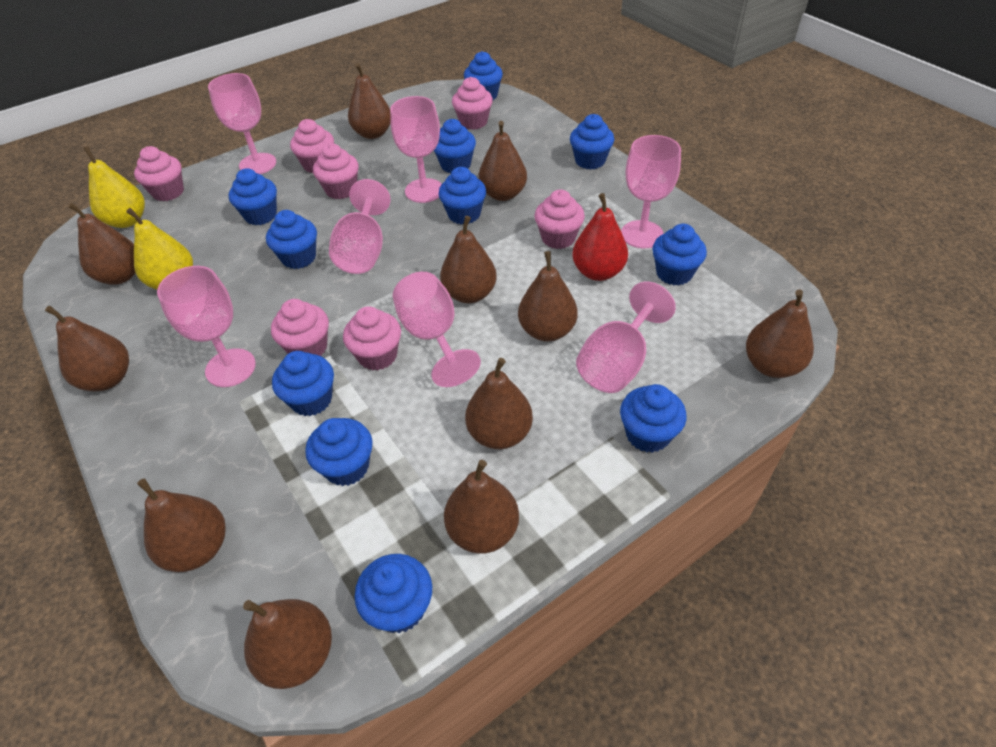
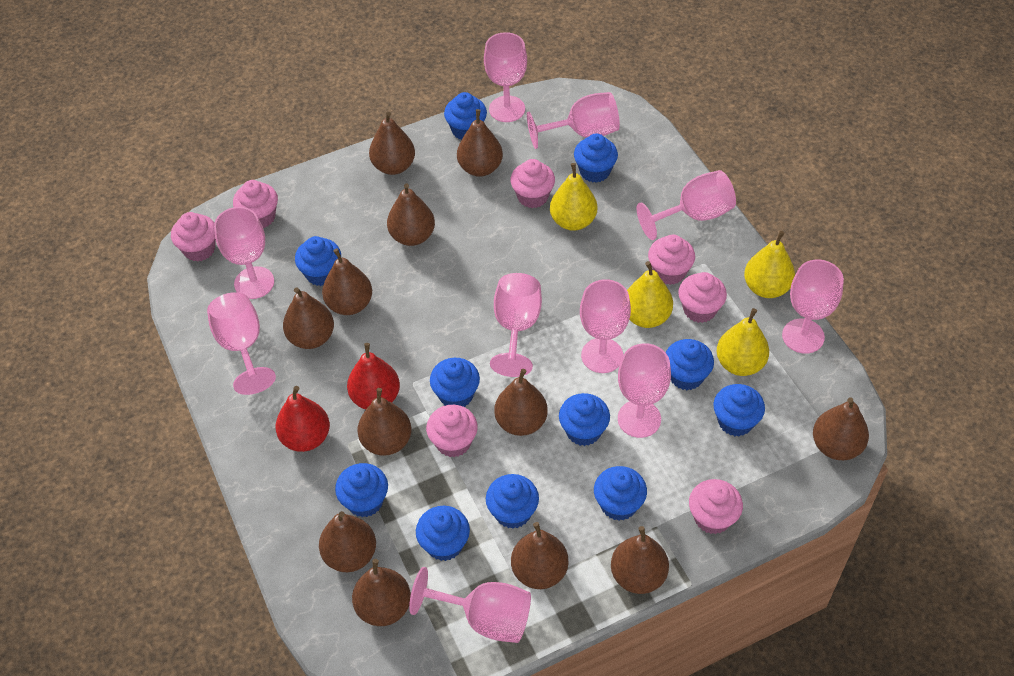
brown pear: [45,306,129,391] [68,203,135,285] [137,478,225,572] [243,599,332,689] [348,63,390,139] [440,216,497,303] [444,460,519,554] [465,358,533,449] [479,121,527,201] [518,251,578,342] [746,289,814,378] = 11 -> [283,288,334,349] [319,511,376,572] [322,249,372,315] [352,559,411,626] [358,388,412,456] [369,112,415,175] [387,184,435,246] [457,109,503,177] [494,369,548,436] [511,522,569,589] [611,526,669,594] [813,397,869,460] = 12
pink goblet: [157,266,256,387] [208,73,276,174] [329,179,391,274] [390,96,442,203] [393,272,481,387] [576,282,676,393] [621,135,681,248] = 7 -> [207,292,276,395] [214,207,274,299] [409,567,531,643] [484,32,527,122] [490,273,542,377] [527,92,620,149] [580,279,631,373] [618,343,671,438] [637,170,736,240] [782,259,844,354] = 10
red pear: [572,193,628,281] = 1 -> [276,386,330,452] [347,343,400,409] = 2
yellow pear: [83,146,145,228] [126,208,193,290] = 2 -> [550,163,597,231] [627,261,673,328] [717,308,769,376] [744,231,795,298] = 4

